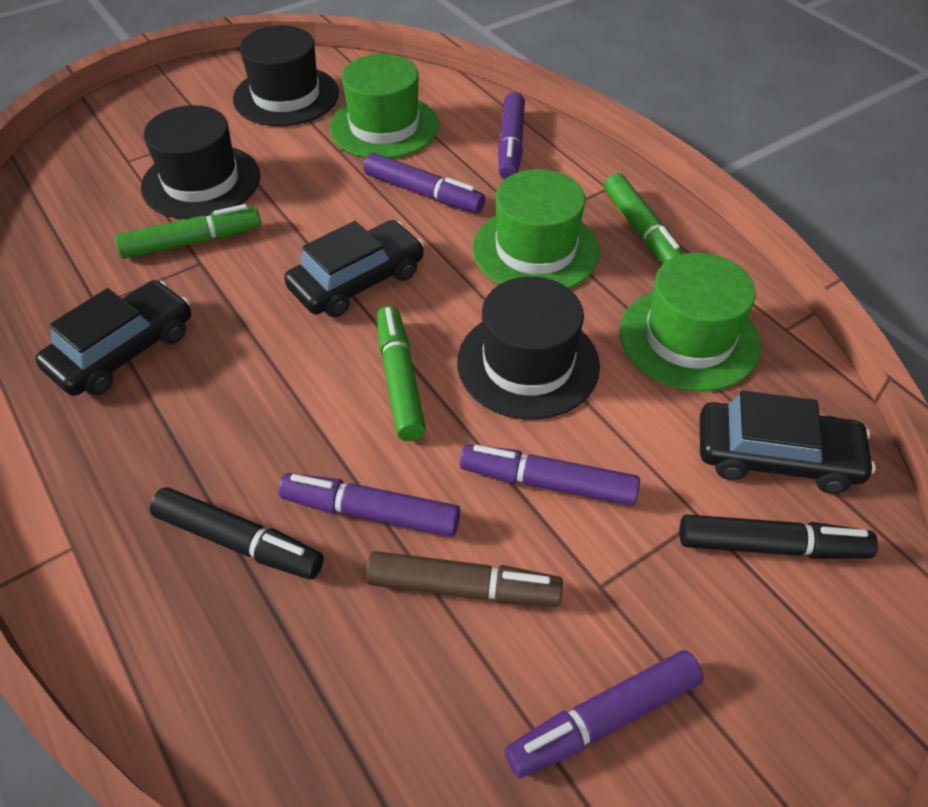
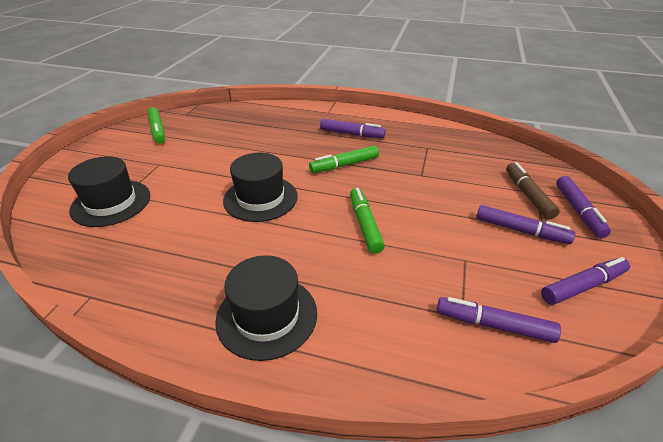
black car: [35,280,191,396] [284,220,424,317] [700,391,876,494] = 3 -> none = 0
black marker: [150,488,324,579] [679,514,878,559] = 2 -> none = 0
green hat: [329,54,439,159] [473,169,600,289] [619,253,761,391] = 3 -> none = 0

